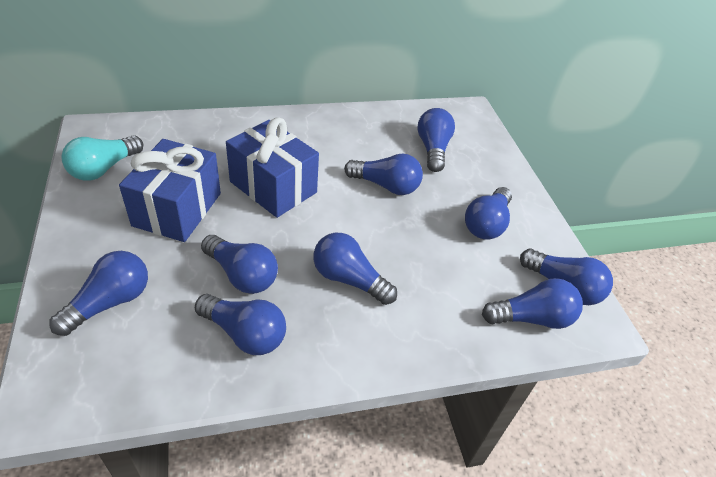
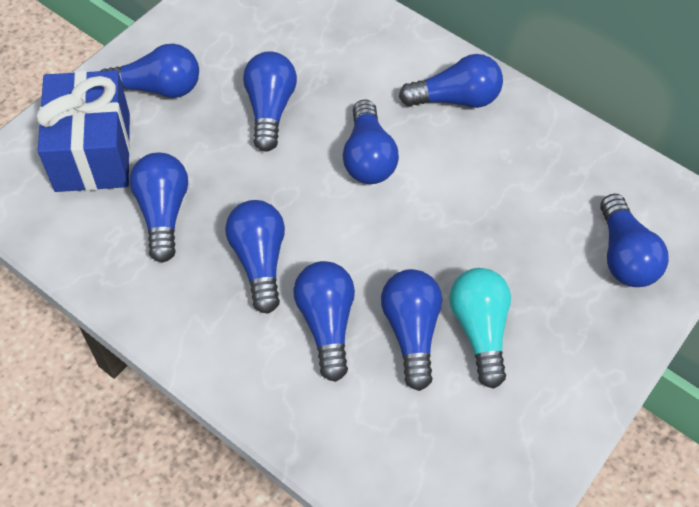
blue gift: [119,139,221,242] [226,117,319,218] = 2 -> [36,70,130,192] = 1

